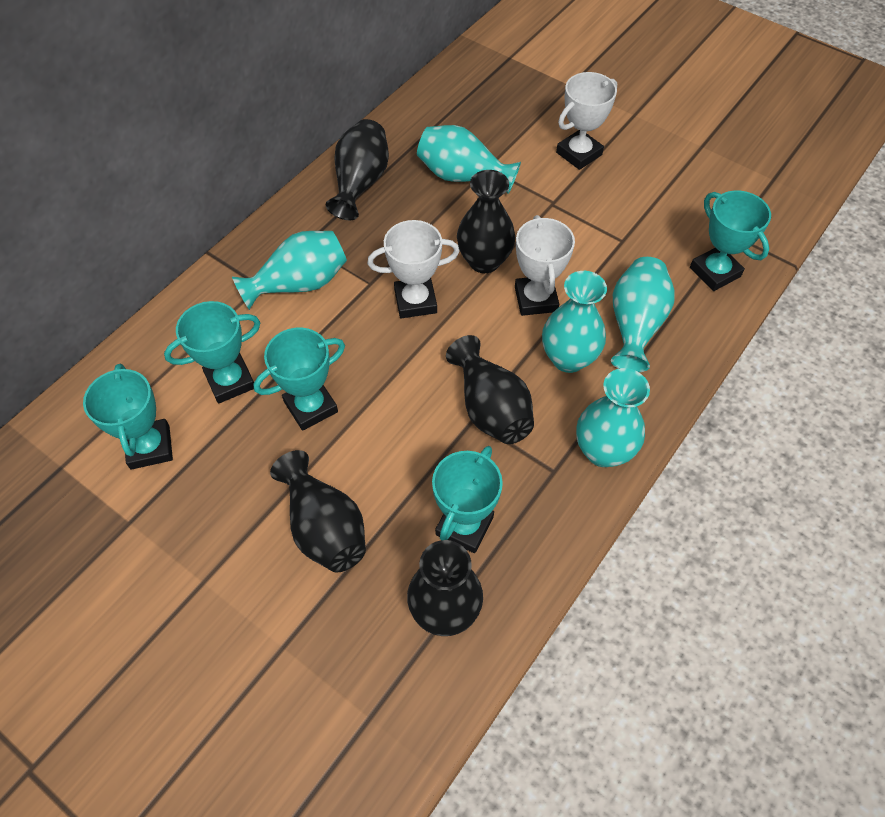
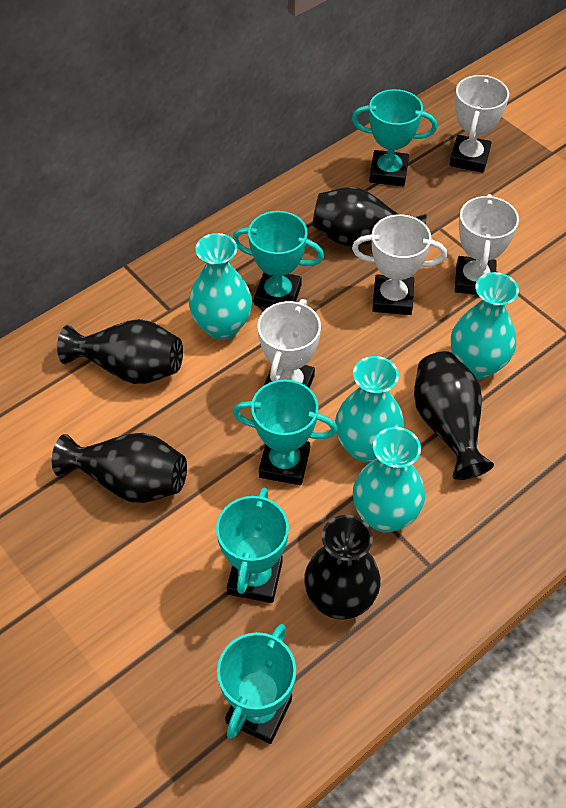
turquoise vase: [232,231,347,310] [417,125,521,194] [542,271,607,373] [576,368,650,467] [611,257,675,372] = 5 -> [189,233,252,340] [335,356,404,463] [353,427,425,533] [451,272,519,379] = 4
white trophy: [367,220,460,318] [515,215,575,316] [556,72,617,170] = 3 -> [258,299,321,388] [352,215,447,315] [449,75,509,173] [455,194,519,295] = 4

